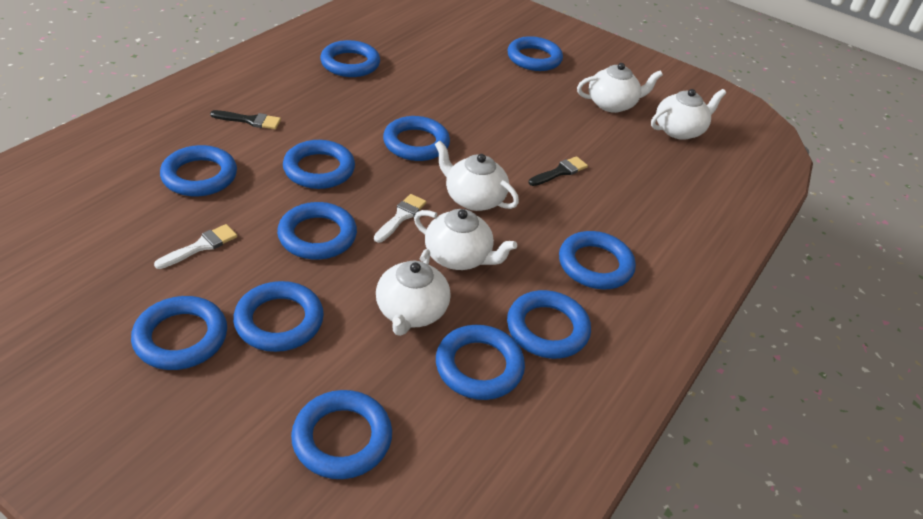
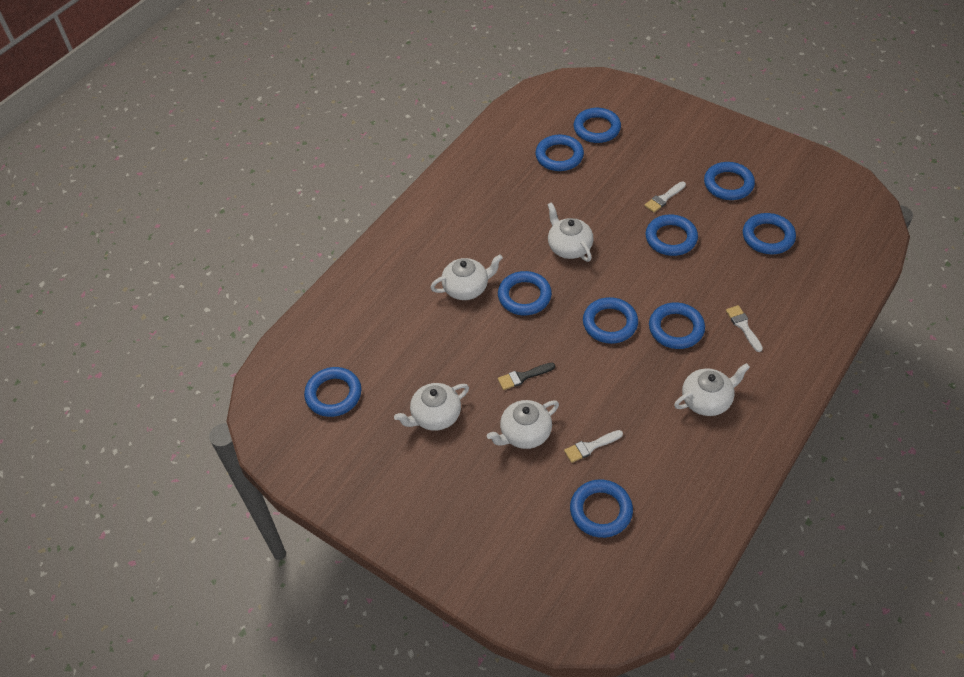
black brush: [210,110,281,129] [528,156,588,186] = 2 -> [498,363,555,390] = 1
blue ring: [131,296,227,370] [160,145,237,197] [233,281,324,352] [277,202,357,260] [283,140,355,189] [291,390,392,479] [320,40,380,77] [383,116,450,161] [436,325,525,400] [507,36,563,71] [507,290,591,359] [559,231,636,289] = 12 -> [304,367,361,417] [498,271,552,315] [535,135,584,171] [570,479,633,538] [574,108,621,143] [583,297,638,344] [645,215,698,256] [649,302,705,349] [704,162,755,200] [743,213,796,254] = 10
white brush: [154,224,237,269] [374,194,427,243] = 2 -> [564,430,623,463] [644,182,686,212] [726,305,763,352] = 3

